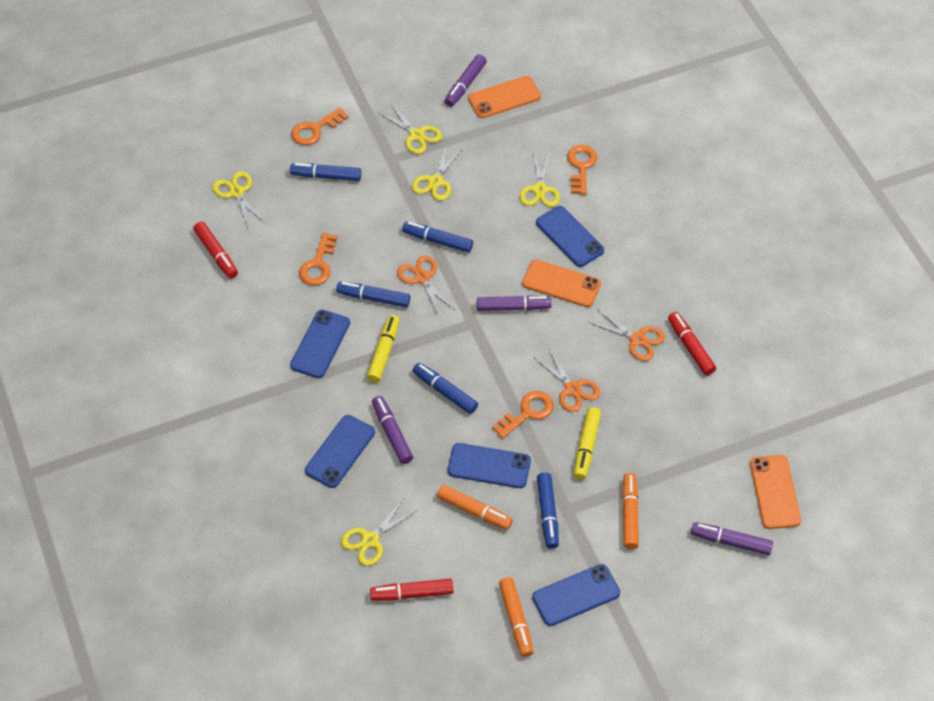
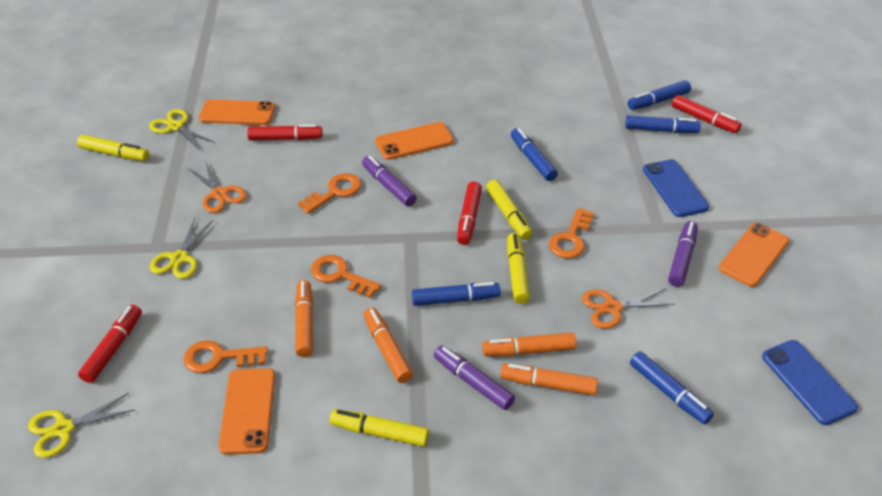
blue phone: [290,310,350,378] [305,415,375,488] [448,443,531,488] [532,564,620,626] [536,206,604,267] = 5 -> [643,159,709,217] [762,340,858,425] = 2
orange marker: [437,485,513,530] [499,577,534,657] [622,473,639,549] = 3 -> [295,280,313,357] [363,307,413,383] [482,332,576,356] [500,364,598,395] = 4
orange phone: [468,76,541,118] [522,260,601,307] [750,455,801,529] = 3 -> [199,99,275,125] [218,368,275,455] [375,122,454,160] [719,223,789,287] = 4
orange scissors: [397,255,455,317] [534,347,600,412] [588,308,665,361] = 3 -> [188,160,247,213] [582,289,675,329] = 2
purple marker: [372,396,413,464] [445,54,487,107] [477,295,552,311] [691,522,773,555] = 4 -> [362,156,417,207] [434,345,515,410] [668,221,698,287] = 3
red marker: [193,222,238,279] [370,579,454,601] [668,312,716,375] = 3 -> [78,305,142,383] [247,124,322,140] [457,181,482,245] [672,95,741,133] = 4
yellow marker: [367,315,399,382] [574,407,601,479] = 2 -> [77,135,149,161] [329,409,429,447] [486,180,532,240] [507,233,530,304] = 4
yellow scissors: [213,171,265,229] [341,498,418,566] [379,103,442,154] [412,144,463,201] [520,151,560,207] = 5 -> [28,393,135,458] [149,109,215,150] [149,218,213,279] = 3

